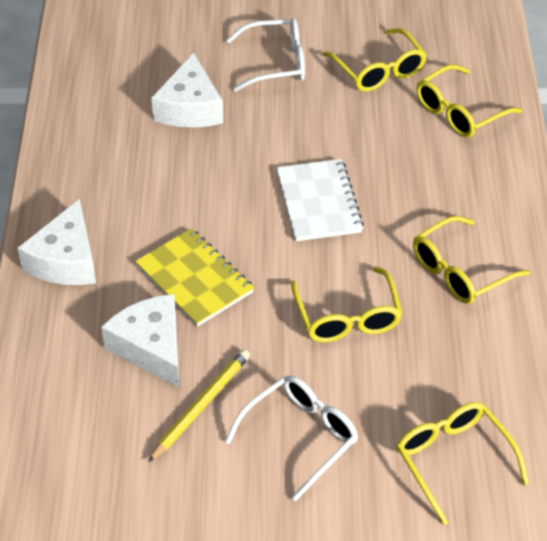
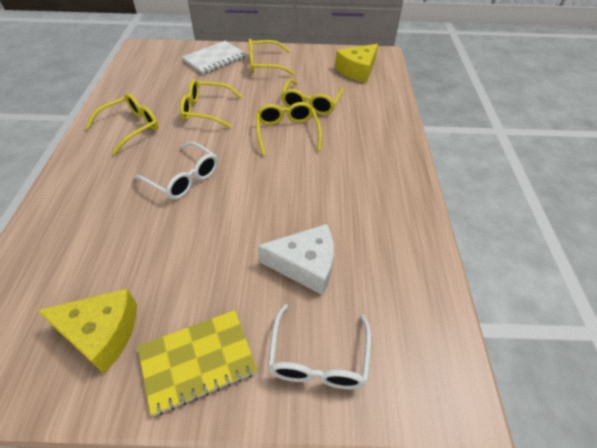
white cheese: [18,199,96,285] [101,294,179,388] [151,53,223,128] = 3 -> [258,224,334,295] = 1
yellow cheese: none = 0 -> [37,288,137,374] [335,44,378,83] = 2
yellow pencil: [148,349,250,462] = 1 -> none = 0

